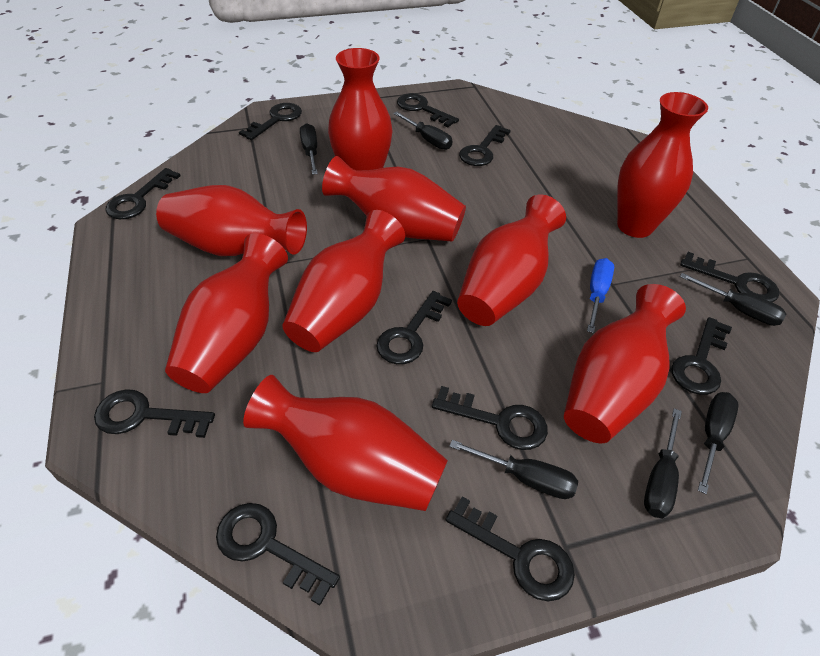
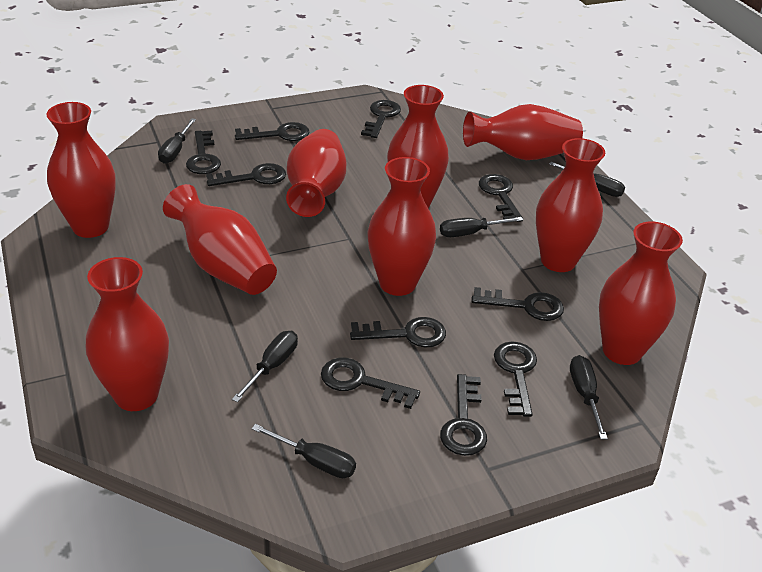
black key: [94,389,215,438] [106,168,181,219] [216,503,340,605] [239,103,302,140] [376,291,452,364] [397,93,459,127] [432,386,548,450] [446,497,575,601] [459,125,511,166] [671,317,732,395] [680,252,779,302] = 11 -> [186,131,221,174] [206,163,286,186] [235,122,309,141] [321,358,420,409] [350,317,446,347] [361,100,401,138] [440,374,487,456] [471,287,564,321] [479,174,523,222] [494,341,537,417] = 10
blue screwdriver: [587,258,614,333] = 1 -> none = 0

